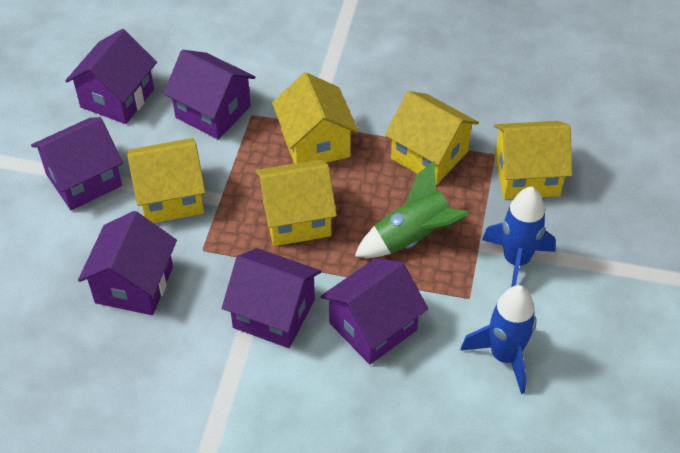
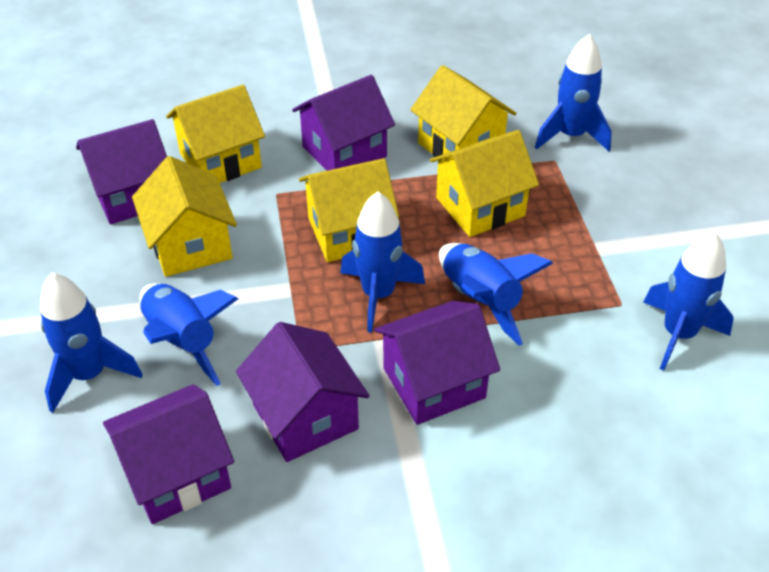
blue rocket: [460,285,536,394] [482,187,556,287] = 2 -> [40,273,143,413] [140,283,238,386] [341,192,425,333] [439,243,553,346] [535,34,612,152] [643,231,734,370] = 6
green rocket: [354,160,469,258] = 1 -> none = 0
purple house: [31,117,123,210] [65,29,157,124] [78,211,177,315] [163,50,256,139] [222,248,321,348] [320,258,428,364] = 6 -> [76,119,167,224] [103,384,234,524] [236,322,370,462] [292,75,395,171] [374,301,500,425] = 5

